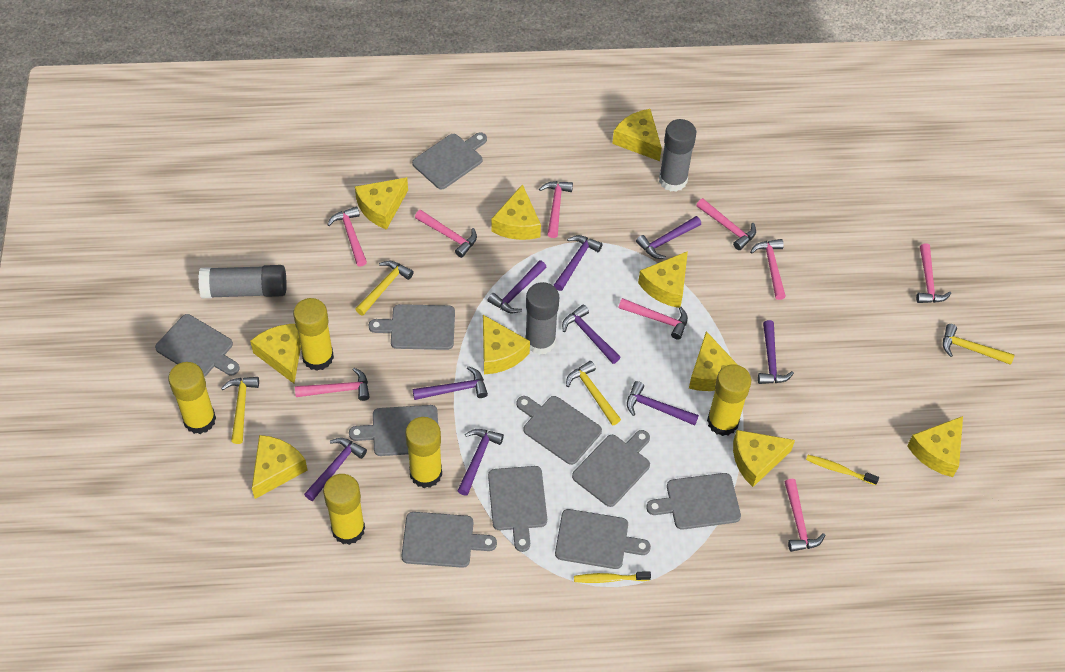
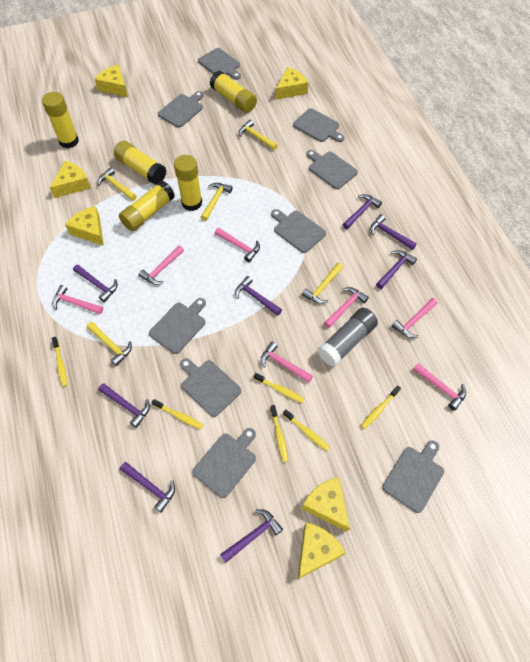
grey cutting board: [155,314,240,377] [349,405,438,456] [369,304,455,350] [401,512,497,568] [412,132,487,190] [488,466,547,552] [516,396,602,465] [555,509,651,569] [572,430,650,507] [646,473,741,530] = 10 -> [149,298,206,354] [158,91,204,128] [180,358,241,417] [192,428,256,498] [198,48,241,80] [271,209,326,253] [293,108,345,142] [306,150,358,189] [382,440,444,513] = 9
grey glue stick: [198,265,286,298] [525,282,559,355] [659,119,696,192] = 3 -> [318,308,378,367] = 1
pink hammer: [295,368,370,401] [327,206,367,267] [415,210,477,258] [539,181,573,238] [619,298,688,340] [696,198,756,250] [750,239,786,300] [785,479,825,552] [916,243,951,303] = 9 -> [52,285,103,314] [139,246,184,285] [215,228,260,262] [261,342,313,383] [324,287,369,328] [392,298,438,338] [413,363,466,411] = 7
purple hammer: [304,438,367,501] [413,366,488,400] [457,429,504,496] [487,260,546,313] [554,235,603,291] [562,304,620,364] [627,381,699,426] [636,216,701,259] [758,320,794,384] = 9 -> [73,264,118,302] [98,383,150,428] [120,462,175,513] [220,509,283,562] [235,276,282,316] [343,194,382,229] [370,214,417,250] [376,250,417,289] = 8
yellow cheese: [250,324,301,384] [252,435,308,499] [355,177,408,230] [483,315,530,374] [491,184,541,240] [612,109,662,161] [638,251,688,308] [689,331,738,391] [733,430,795,487] [907,416,963,477] = 10 -> [50,161,91,198] [65,206,104,246] [94,65,128,97] [276,67,309,100] [298,522,346,579] [302,477,350,532] = 6
yellow hammer: [221,377,259,444] [356,261,414,316] [566,361,621,425] [943,324,1014,365] = 4 -> [87,322,132,366] [97,167,137,201] [201,183,233,221] [239,120,278,150] [302,263,343,304] = 5
yellow toothbrush: [574,571,651,583] [806,455,879,485] = 2 -> [52,337,67,387] [152,399,204,429] [254,373,305,403] [270,405,288,463] [283,409,330,451] [361,386,401,429] = 6

